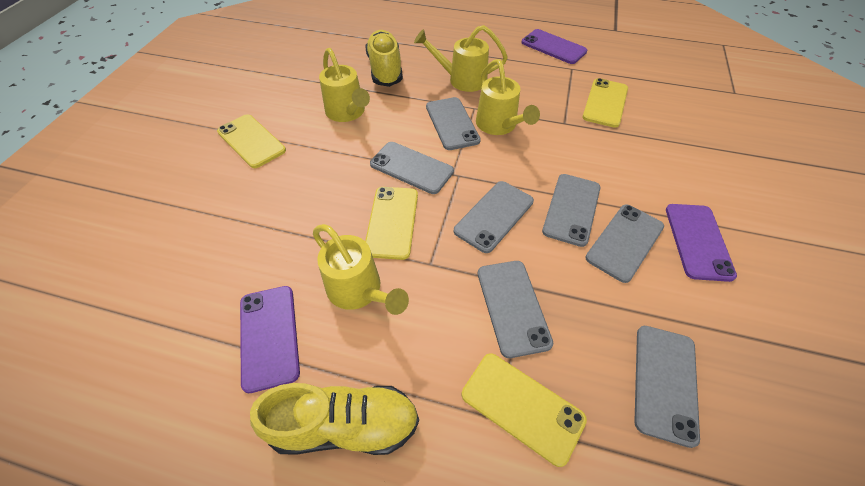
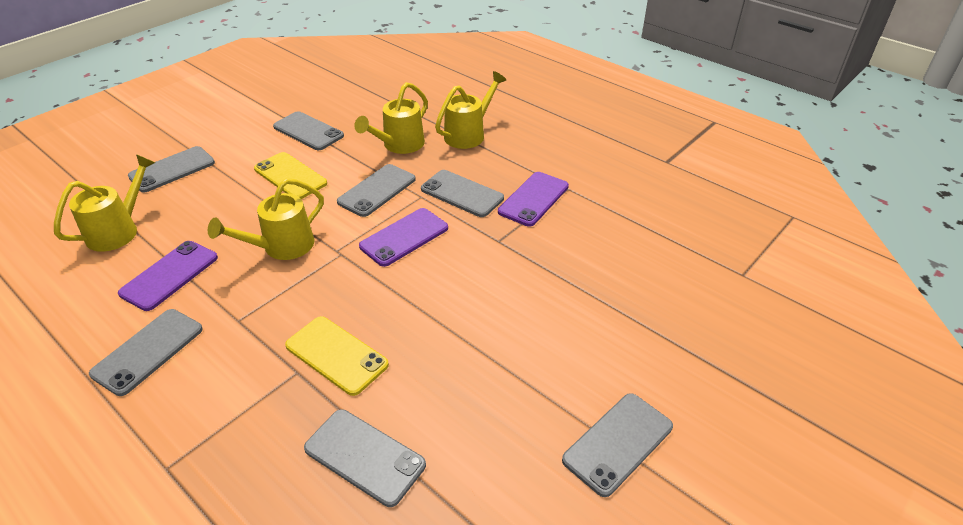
yellow phone: [217,114,286,168] [365,187,418,260] [462,353,587,467] [582,78,628,128] = 4 -> [254,152,327,199] [285,316,389,396] = 2
yellow shoe: [250,383,419,455] [365,30,403,87] = 2 -> none = 0

